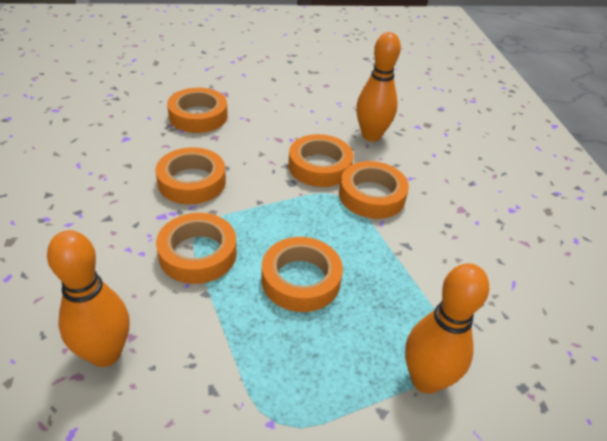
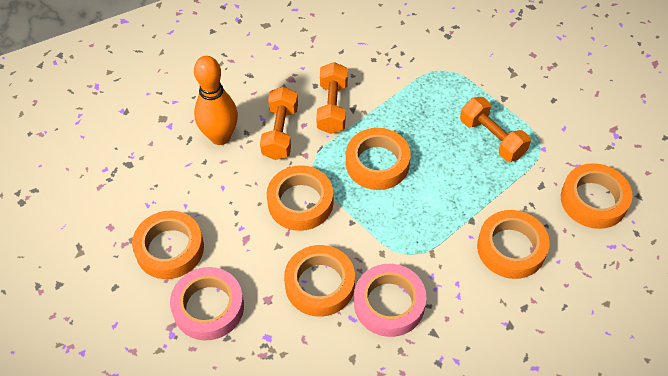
orange bowling pin: [47,230,129,367] [356,32,401,142] [405,263,489,394] = 3 -> [194,56,238,145] = 1
orange dumbbell: none = 0 -> [260,87,298,160] [316,62,348,134] [460,97,531,162] = 3
pink tape: none = 0 -> [170,267,244,341] [354,264,426,337] = 2

